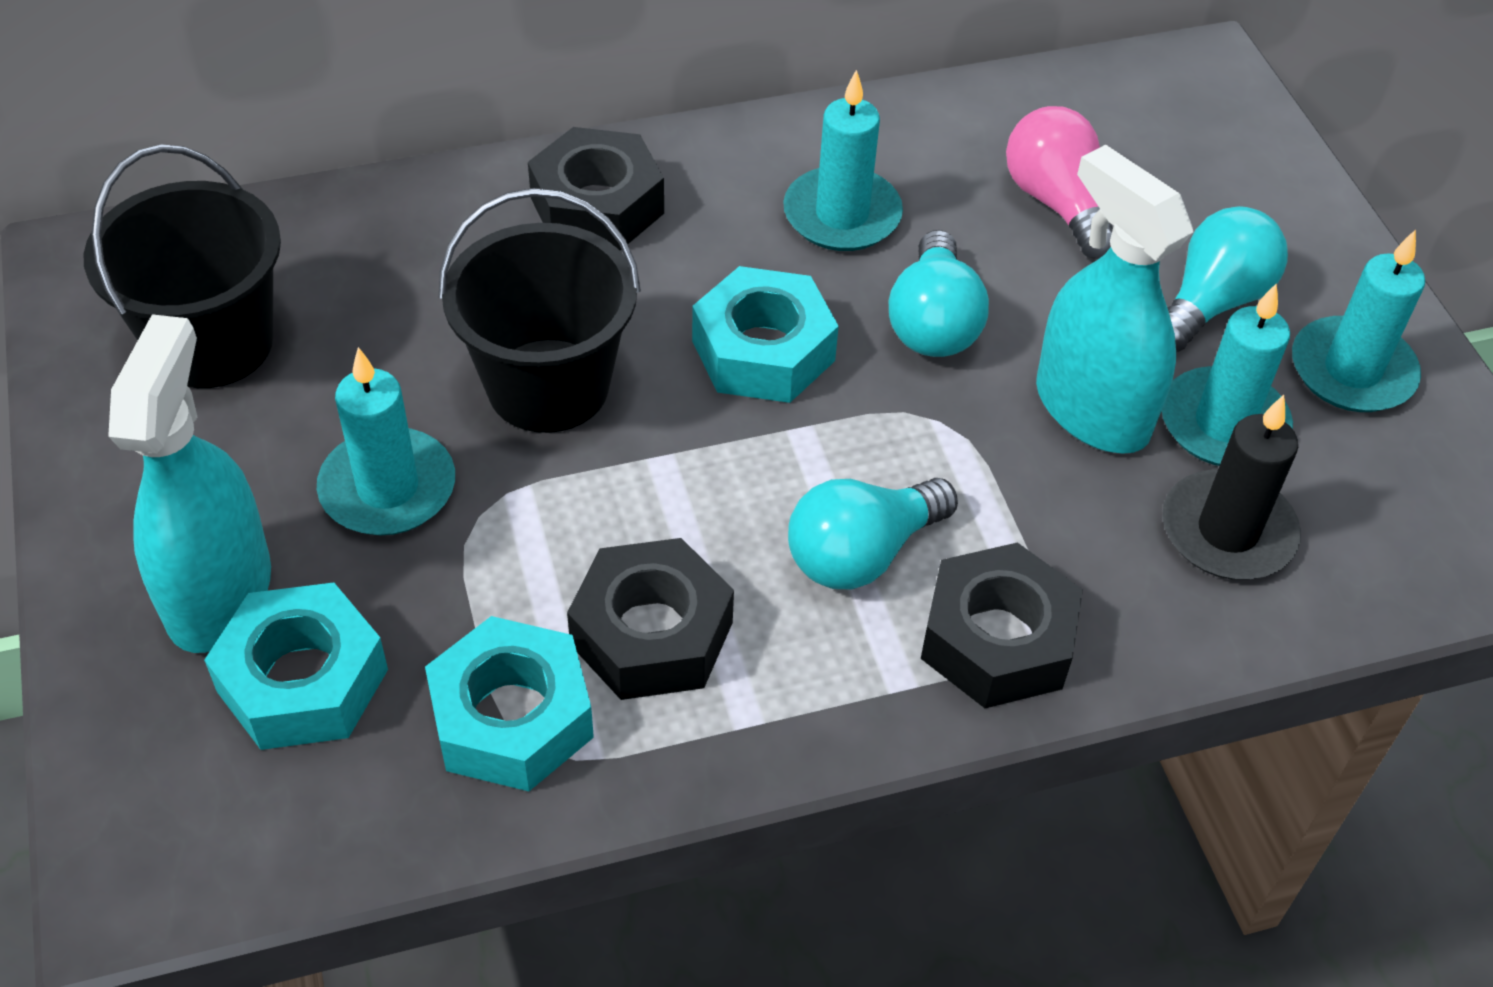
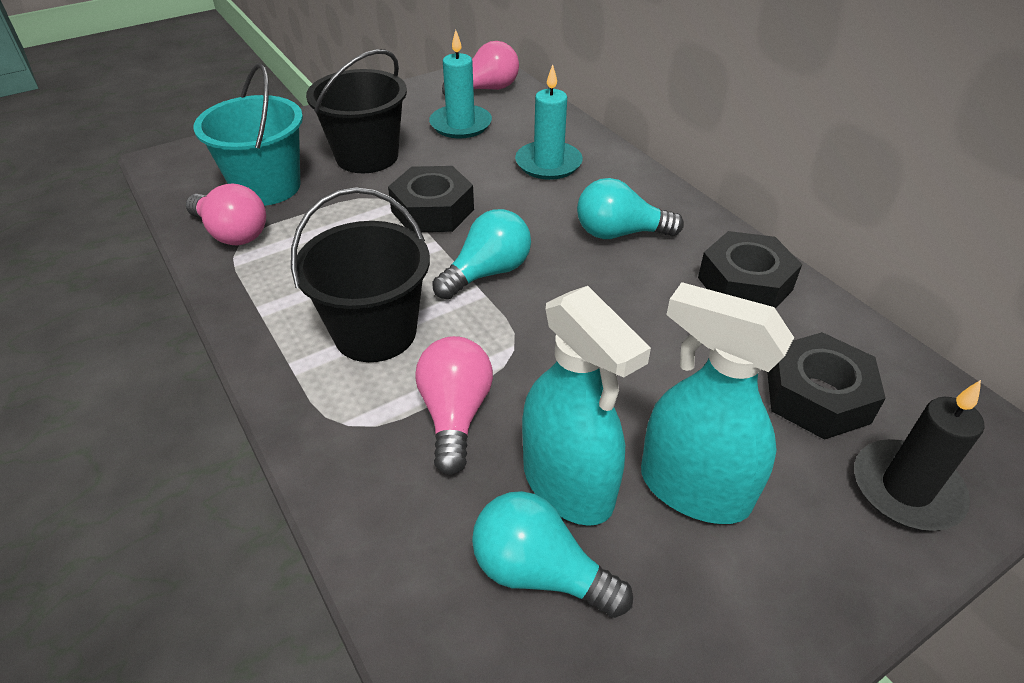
pink light bulb: [1006,106,1113,259] = 1 -> [186,183,266,245] [415,336,493,475] [442,41,519,95] = 3
turquoise bucket: none = 0 -> [194,63,303,206] = 1
turquoise candle: [317,347,455,536] [783,70,903,251] [1162,284,1293,466] [1292,229,1425,412] = 4 -> [429,30,492,138] [515,64,583,180] = 2
turquoise nut: [204,582,388,750] [425,616,594,791] [692,266,839,403] = 3 -> none = 0

